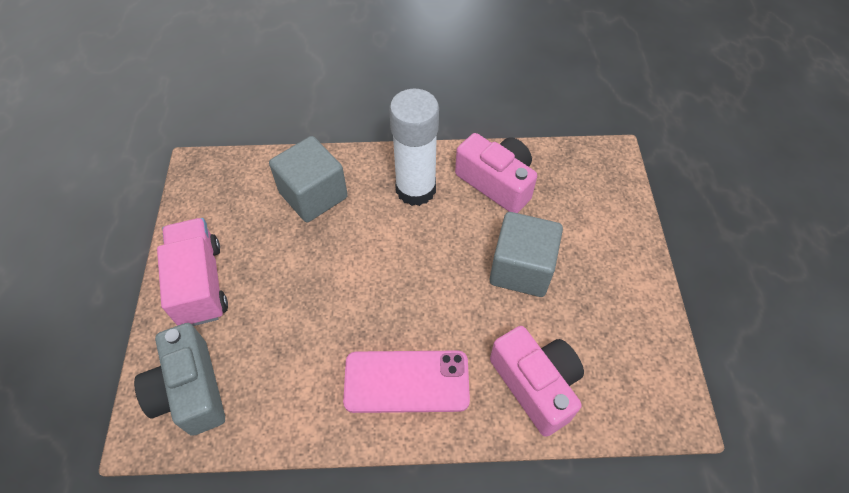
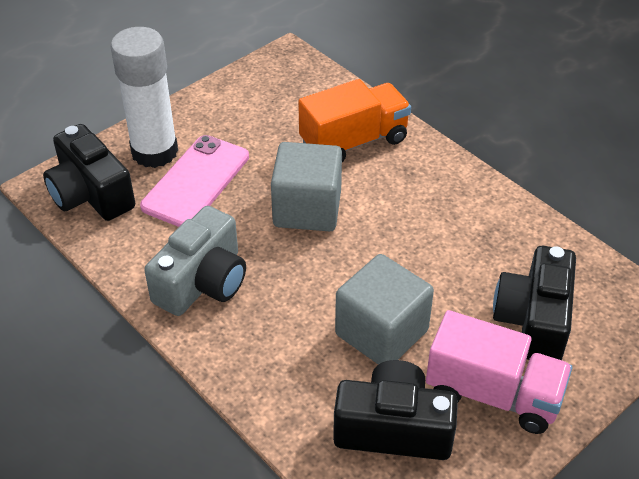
black camera: none = 0 -> [43,124,135,221] [333,360,458,460] [493,246,576,360] = 3
orange truck: none = 0 -> [298,79,411,162] = 1
pink camera: [455,133,537,213] [490,326,584,437] = 2 -> none = 0

